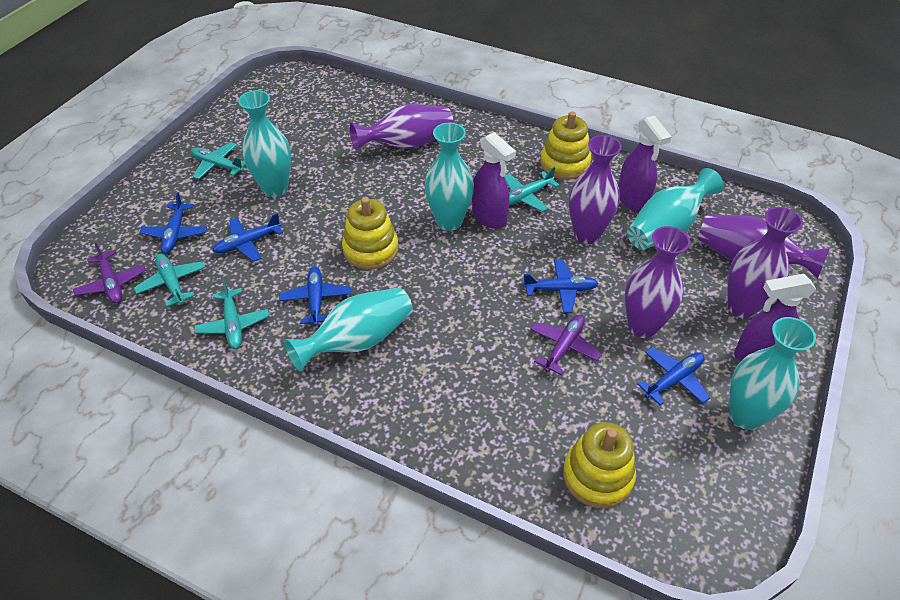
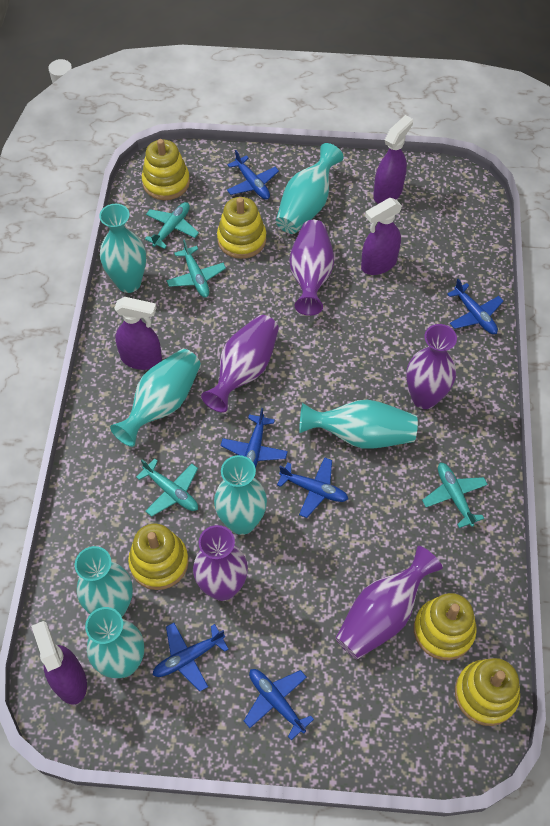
blue plane: [139,192,207,254] [213,213,283,261] [279,266,351,326] [523,259,599,313] [637,347,710,405] = 5 -> [153,623,229,691] [221,408,288,468] [227,150,279,200] [244,669,314,740] [277,457,348,518] [447,279,504,334] = 6
purple plane: [73,243,146,304] [530,315,602,375] = 2 -> none = 0
purple spray bottle: [472,132,516,229] [618,115,671,212] [734,274,817,362] = 3 -> [31,621,87,705] [114,297,162,370] [361,198,402,275] [373,115,413,204] = 4
turquoise vase: [238,90,291,197] [284,287,413,371] [425,123,474,231] [627,168,724,250] [729,317,816,430] = 5 -> [75,546,133,617] [85,607,144,678] [99,204,146,293] [110,349,201,447] [214,455,267,535] [276,143,344,234] [299,399,418,449] = 7
yellow stacking toy: [342,197,398,269] [540,111,591,180] [563,422,636,508] = 3 -> [128,524,189,590] [142,139,190,200] [217,197,266,259] [414,593,477,660] [455,658,520,726] = 5

